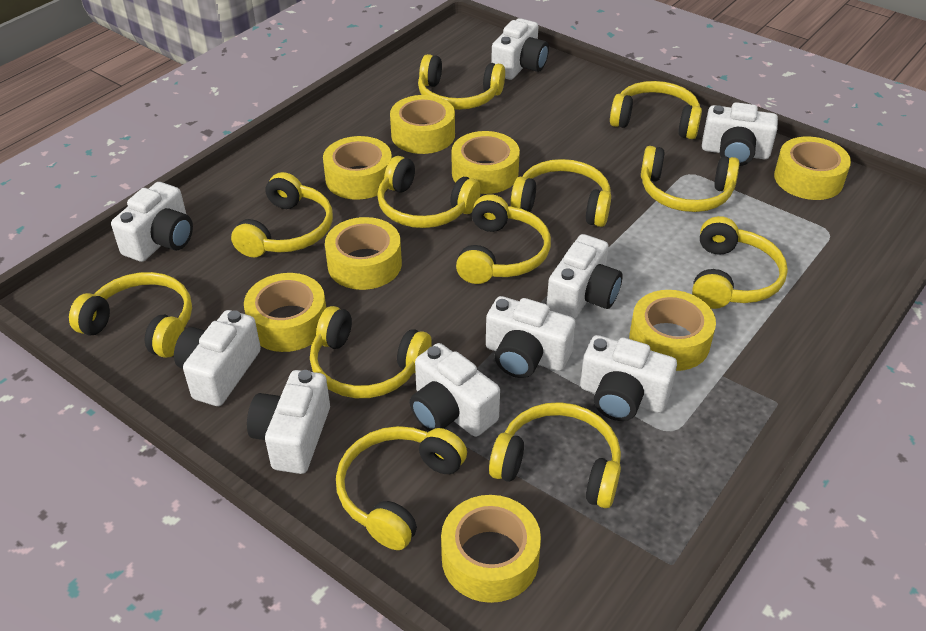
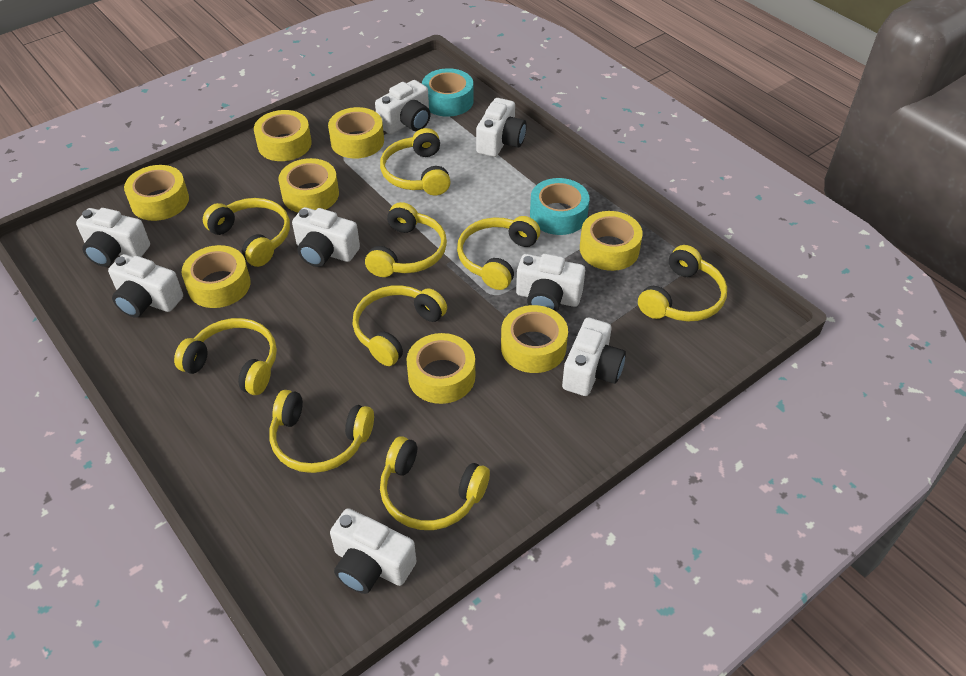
turquoise tape: none = 0 -> [422,68,474,117] [530,178,589,235] = 2
white camera: [111,182,193,262] [174,310,261,406] [247,370,330,474] [410,343,500,437] [486,296,576,378] [491,18,549,80] [547,234,623,319] [580,335,677,421] [702,102,778,166] = 9 -> [76,208,150,267] [108,254,183,318] [292,207,360,267] [330,508,416,594] [375,80,431,134] [476,98,527,157] [516,254,585,312] [562,318,626,396] = 8
yellow headphones: [69,272,192,358] [231,172,333,257] [310,306,432,398] [336,426,467,550] [377,156,481,228] [418,54,505,110] [456,194,551,284] [489,402,621,508] [510,159,611,227] [610,81,702,139] [641,146,739,212] [692,216,788,309] = 12 -> [174,318,277,395] [203,198,290,267] [269,390,374,473] [353,285,447,366] [365,202,447,277] [380,128,451,195] [380,436,490,530] [457,216,540,290] [638,245,727,322] = 9

